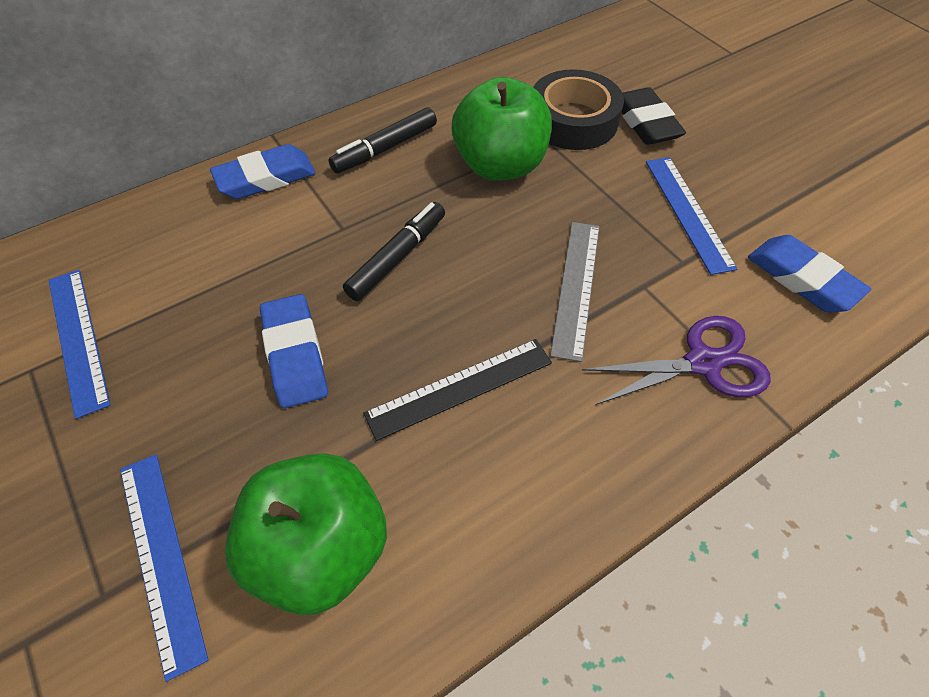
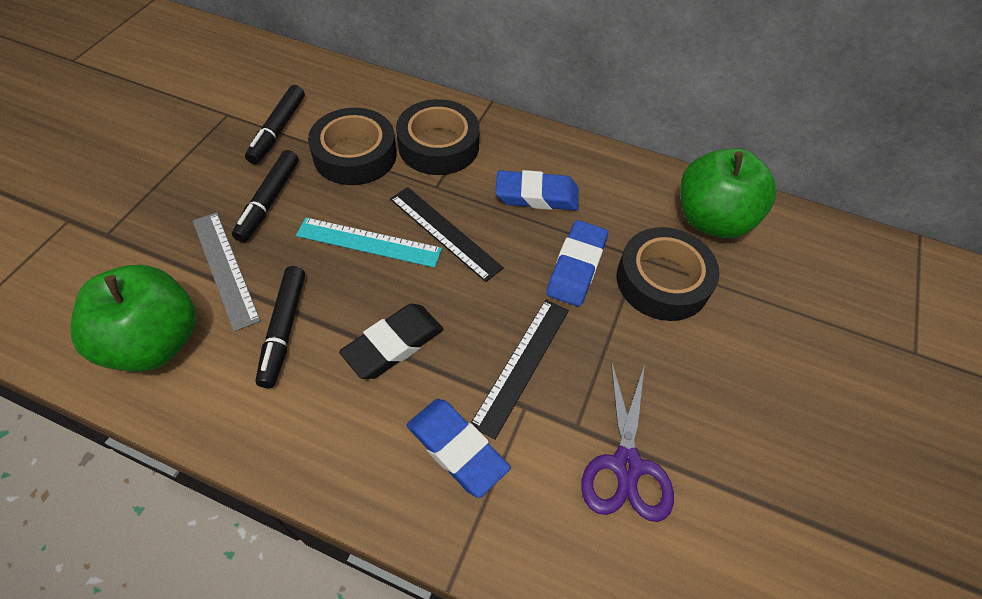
black marker: [328,107,437,173] [343,202,445,301] = 2 -> [232,150,299,242] [245,85,305,164] [255,266,305,388] = 3
black ruler: [363,339,552,441] = 1 -> [390,187,504,282] [471,300,569,440] = 2
black tape: [533,69,624,150] = 1 -> [308,108,397,185] [396,99,480,175] [617,227,719,321] = 3
blue ruler: [49,270,111,419] [120,454,208,682] [646,157,738,275] = 3 -> none = 0
turquoise ruler: none = 0 -> [296,218,442,268] = 1

